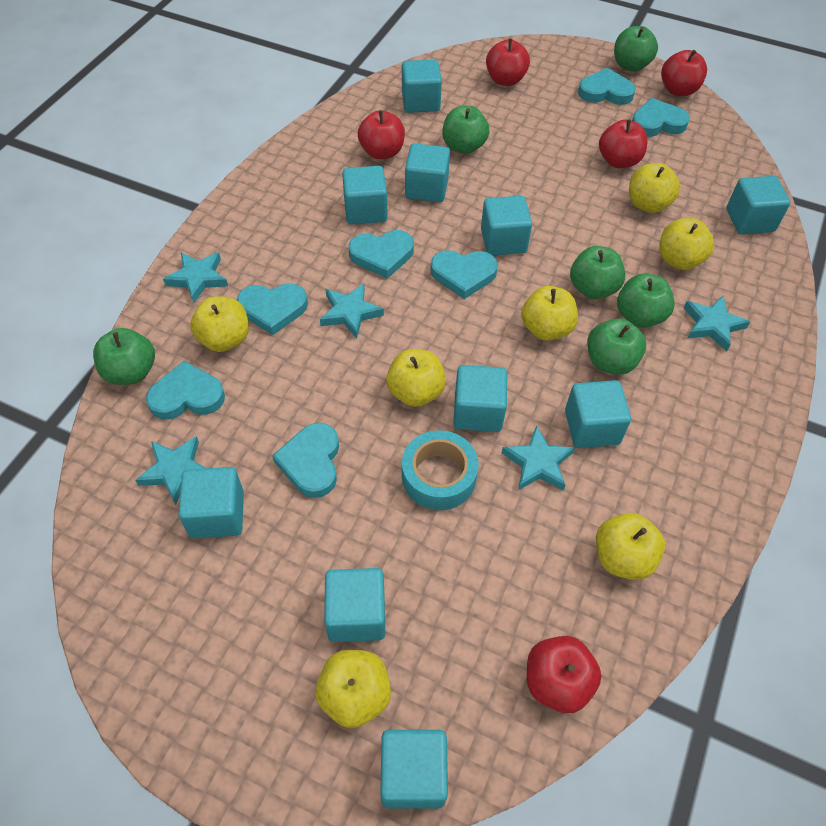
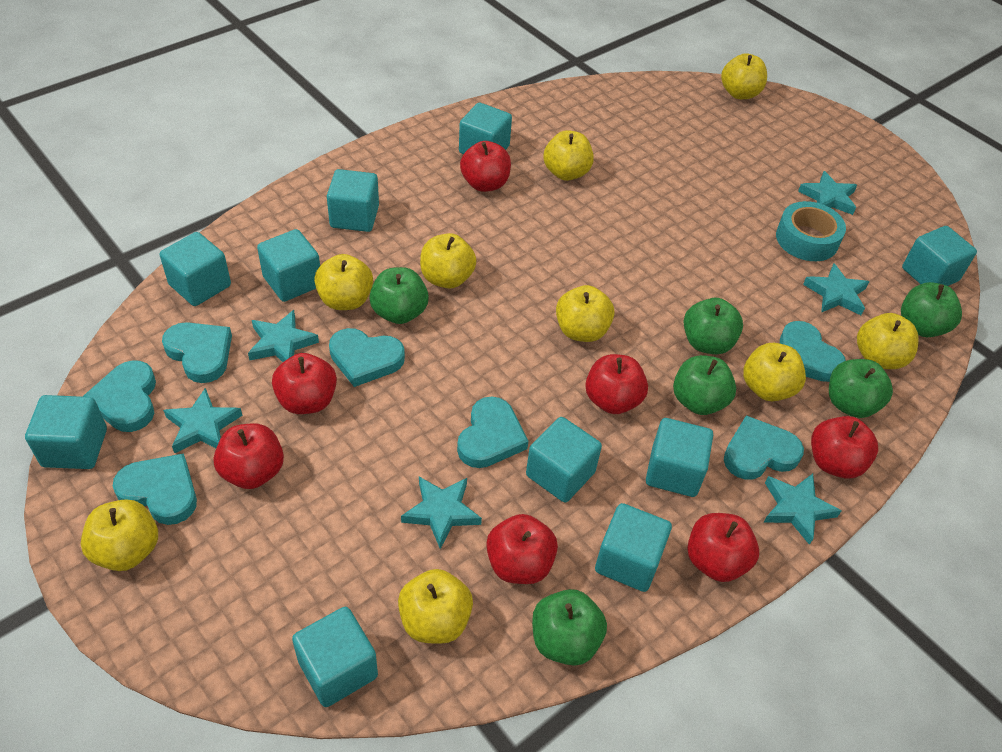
red apple: [358,110,405,159] [486,39,530,86] [527,636,602,713] [599,119,648,168] [661,50,707,96] = 5 -> [213,423,284,489] [272,353,337,414] [460,141,511,192] [486,514,558,584] [585,354,648,414] [687,513,759,582] [811,416,878,479] = 7
turquoise star: [135,436,205,505] [163,252,228,303] [320,283,384,339] [501,425,575,491] [684,296,751,351] = 5 -> [163,388,242,453] [248,310,319,362] [401,477,482,549] [763,474,842,545] [798,171,857,215] [803,264,869,315] = 6
yellow apple: [190,296,249,352] [315,650,391,728] [386,349,446,407] [521,286,578,341] [596,513,665,580] [629,163,680,213] [659,218,714,270] = 7 -> [81,499,158,571] [314,254,373,310] [398,569,473,644] [420,233,477,289] [543,130,594,181] [556,285,615,342] [721,53,767,99] [743,343,806,401] [857,313,919,369] = 9

